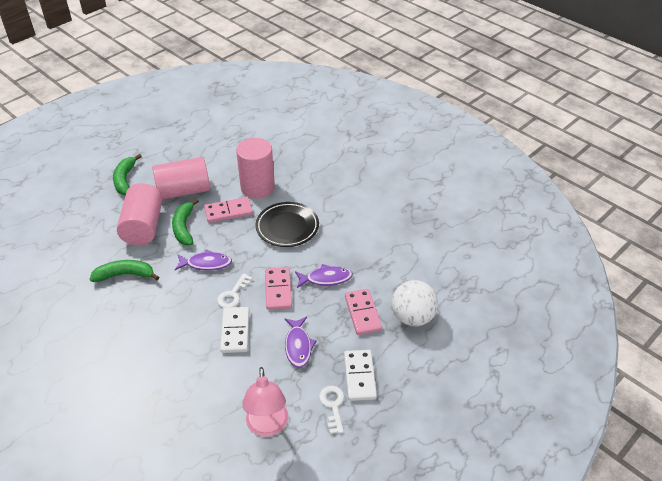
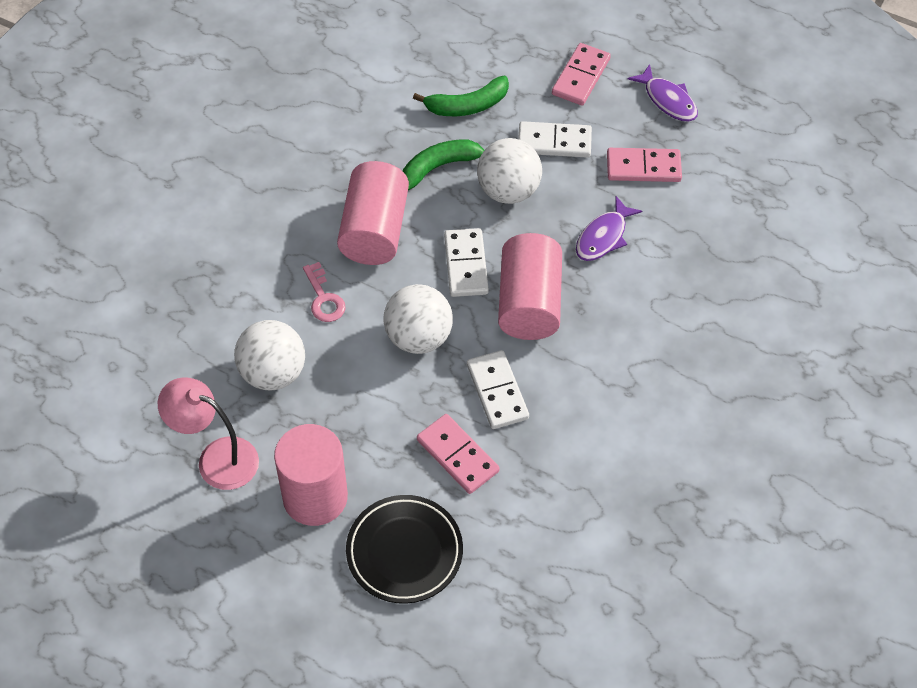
green banana: [90,260,159,282] [113,154,142,195] [172,199,199,245] = 3 -> [403,140,484,190] [413,76,509,116] = 2
pink key: none = 0 -> [303,262,346,322] = 1
purple fish: [175,249,232,271] [285,317,317,368] [295,264,353,288] = 3 -> [576,196,642,261] [628,64,698,122] = 2
white ball: [392,280,438,326] = 1 -> [234,320,305,391] [383,284,453,354] [477,138,542,204] = 3
white domino: [220,307,249,353] [344,350,377,401] = 2 -> [444,228,489,297] [467,350,529,429] [518,121,592,158] = 3
white key: [217,273,253,308] [319,386,344,434] = 2 -> none = 0

